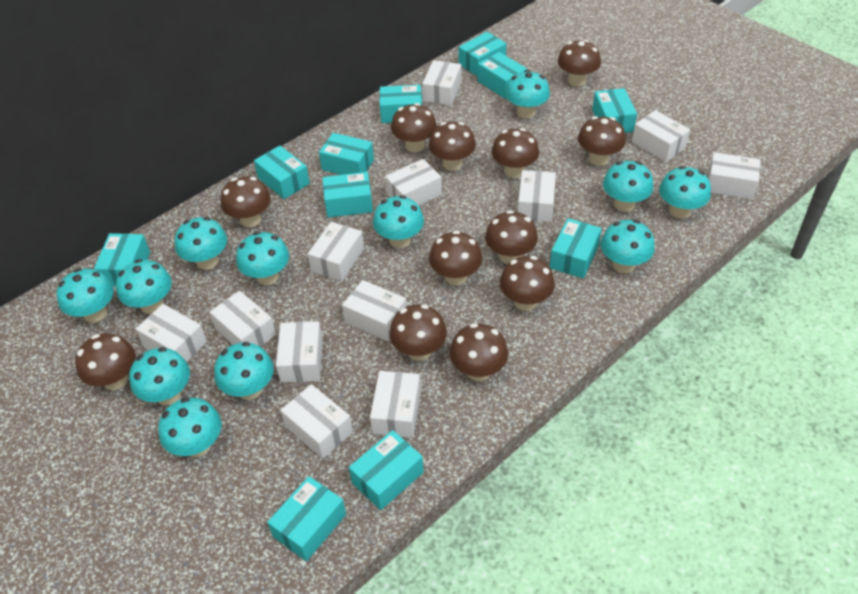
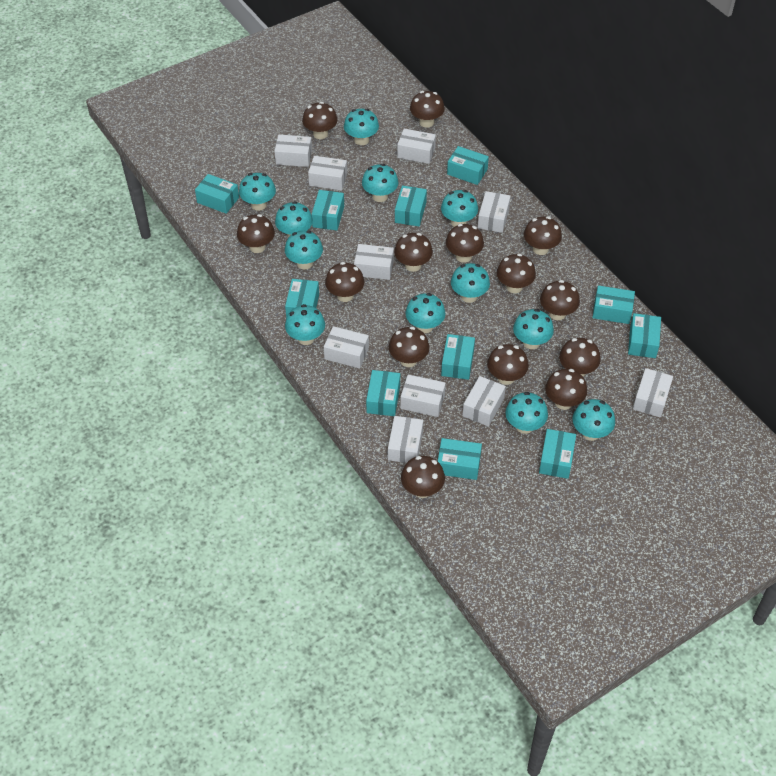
brown mushroom: [75,333,136,390] [221,177,271,227] [389,304,447,361] [391,103,437,152] [429,122,476,171] [429,230,482,285] [450,323,508,381] [485,210,538,264] [491,128,539,178] [499,256,555,311] [558,40,601,86] [578,116,626,166] = 12 -> [237,214,275,253] [302,102,338,139] [325,262,364,302] [389,327,429,367] [394,233,433,272] [401,456,445,498] [410,91,445,127] [446,224,484,263] [487,344,529,385] [497,254,536,293] [524,216,562,255] [540,280,580,320] [545,369,587,410] [559,338,601,377] = 14
white box: [136,304,207,362] [210,291,276,347] [276,321,323,383] [280,384,353,459] [308,222,364,281] [342,280,407,341] [370,371,421,438] [385,159,442,205] [422,60,461,106] [518,170,556,222] [632,110,690,162] [707,152,760,199] = 12 -> [274,135,312,167] [308,156,347,191] [324,326,369,369] [354,244,394,280] [388,416,423,463] [397,129,436,164] [400,375,446,417] [462,376,506,427] [478,191,511,233] [633,368,673,418] = 10

